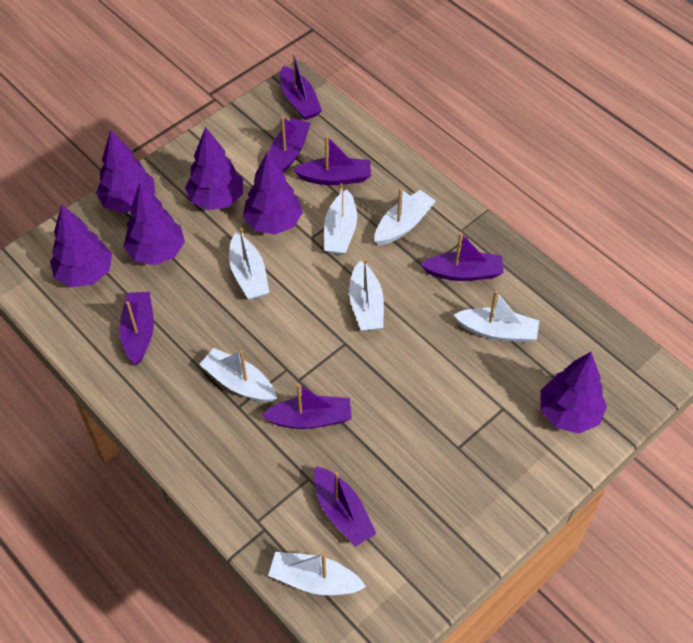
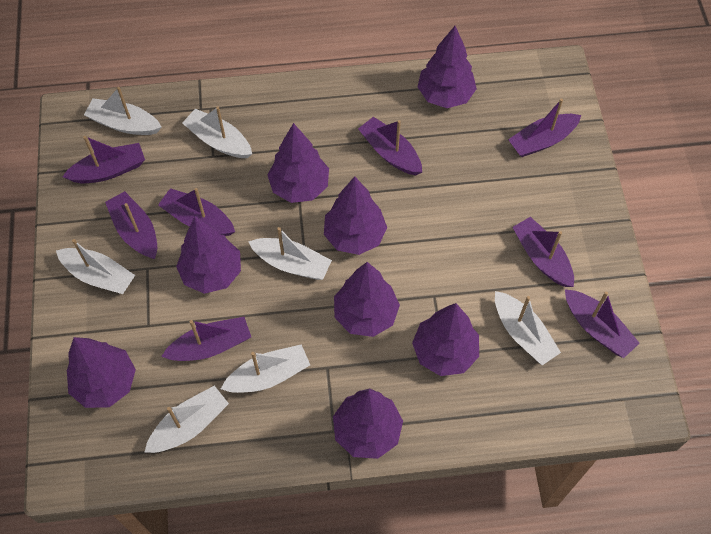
purple boat: [119,292,154,365] [261,384,352,429] [269,116,311,172] [280,52,322,120] [293,136,371,185] [314,466,376,547] [420,232,504,281] = 7 -> [62,136,145,183] [105,191,157,259] [158,188,235,236] [161,317,251,361] [358,117,422,175] [508,98,581,157] [512,217,574,287] [565,290,639,358] = 8
purple tree: [50,204,112,287] [96,129,155,213] [124,182,185,265] [185,127,243,210] [243,151,303,235] [540,352,607,434] = 6 -> [67,337,136,408] [176,217,241,294] [267,123,329,203] [324,176,387,255] [333,388,403,459] [334,262,400,337] [412,303,479,376] [418,26,477,108] = 8

